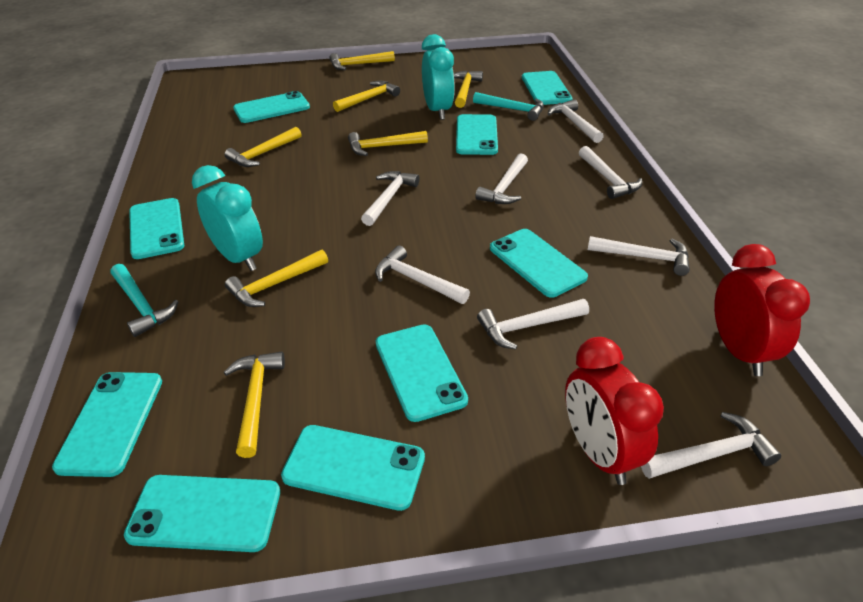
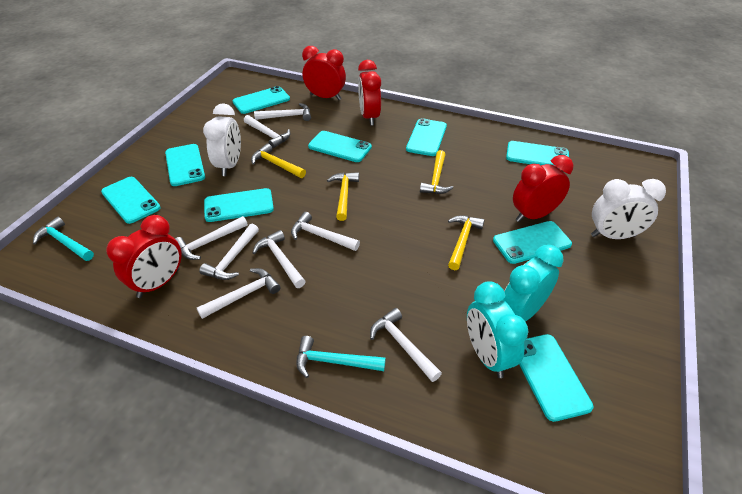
red clock: [565,337,664,485] [714,244,810,376] = 2 -> [106,215,182,298] [302,46,346,100] [358,60,381,126] [513,155,573,222] = 4
white clock: none = 0 -> [203,103,241,176] [591,179,666,239] = 2
yellow hammer: [223,352,285,458] [224,127,302,167] [225,250,328,307] [329,51,395,70] [333,81,400,112] [348,131,428,156] [454,71,483,108] = 7 -> [251,143,306,178] [327,172,359,221] [420,150,453,194] [448,215,485,270] = 4

